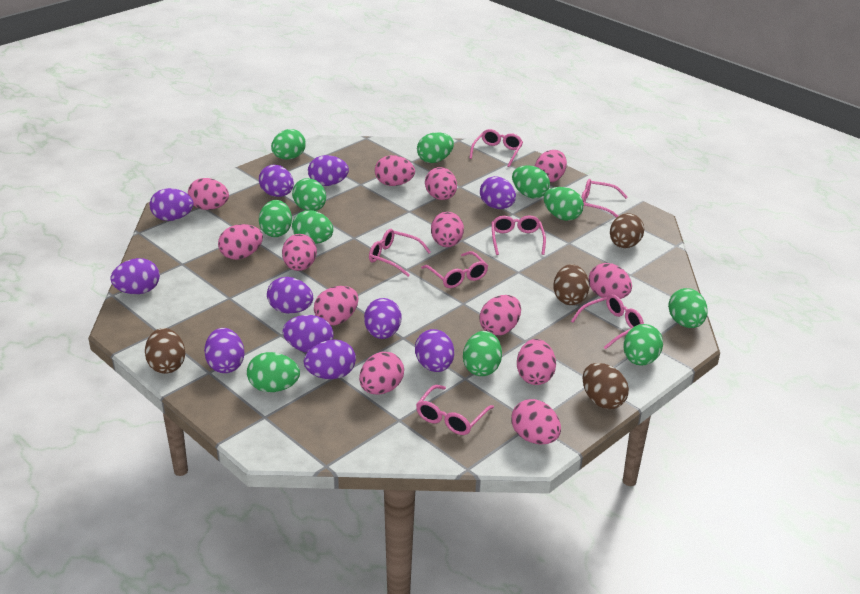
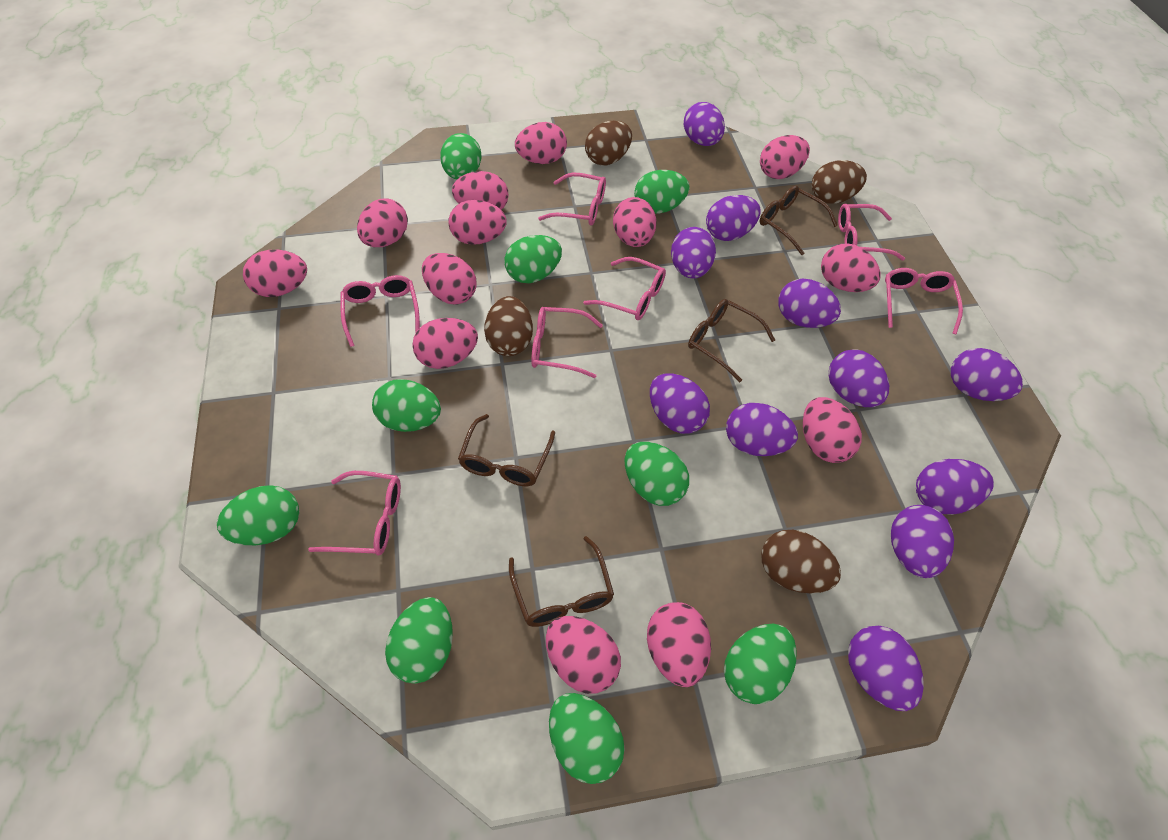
brown glasses: none = 0 -> [458,414,555,486] [509,536,614,627] [688,299,775,382] [760,186,838,255] = 4
green egg: [247,352,300,392] [259,200,292,237] [271,129,306,160] [292,178,326,211] [292,210,333,244] [417,132,454,163] [463,331,502,376] [512,165,550,198] [544,187,584,221] [623,324,663,366] [668,288,708,328] = 11 -> [217,485,299,545] [372,379,441,432] [385,597,453,684] [440,133,482,179] [505,235,562,283] [549,693,625,784] [625,442,689,506] [634,170,690,214] [724,624,796,704] = 9

